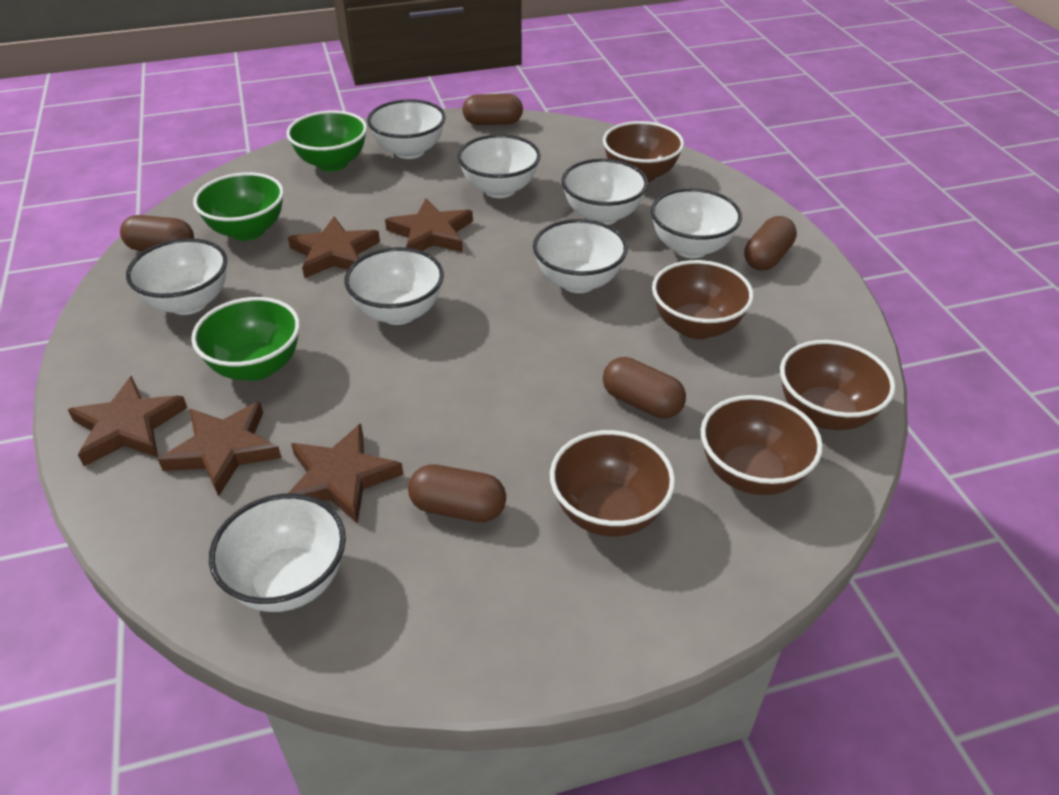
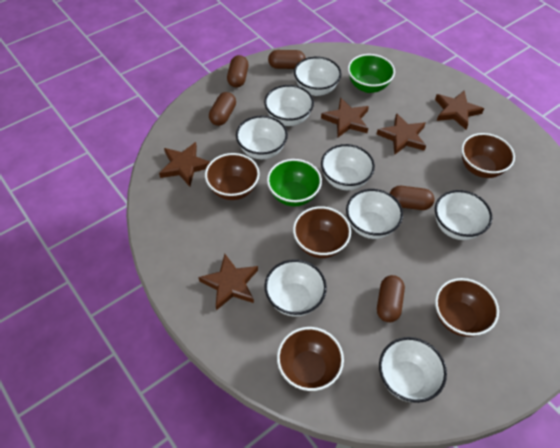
green bowl: [191,297,300,381] [193,172,284,241] [287,110,367,171] = 3 -> [267,159,322,206] [348,54,395,93] = 2

